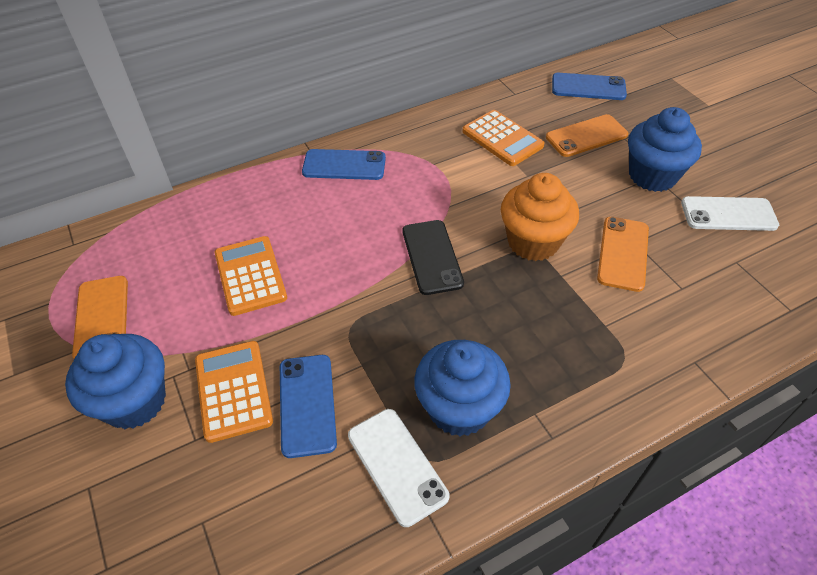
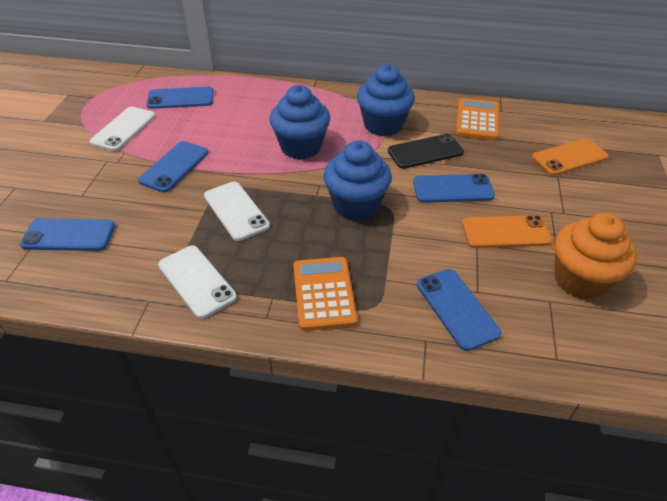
blue phone: [280,355,337,458] [302,149,386,180] [552,73,627,100] = 3 -> [20,218,115,251] [138,141,208,193] [146,87,214,109] [413,174,495,203] [417,269,501,351] = 5
orange calculator: [195,341,273,443] [215,236,287,316] [462,110,545,166] = 3 -> [293,257,357,331] [456,98,499,140] = 2
orange phone: [72,276,128,359] [546,114,628,157] [597,217,649,292] = 3 -> [462,215,552,248] [532,138,608,176] = 2
white phone: [348,409,449,527] [681,196,779,231] = 2 -> [90,107,155,151] [158,246,237,319] [204,182,270,241] = 3

